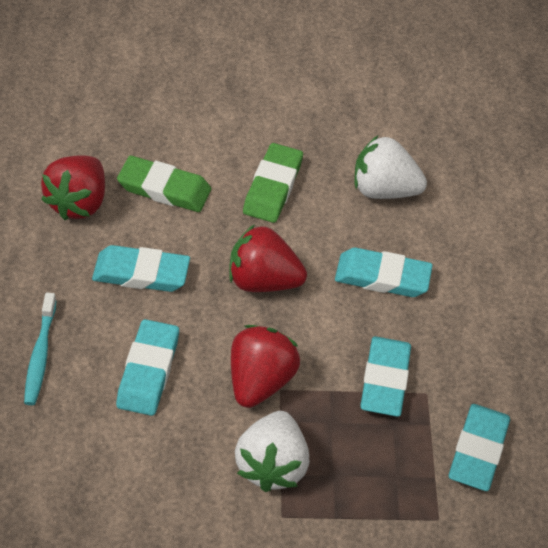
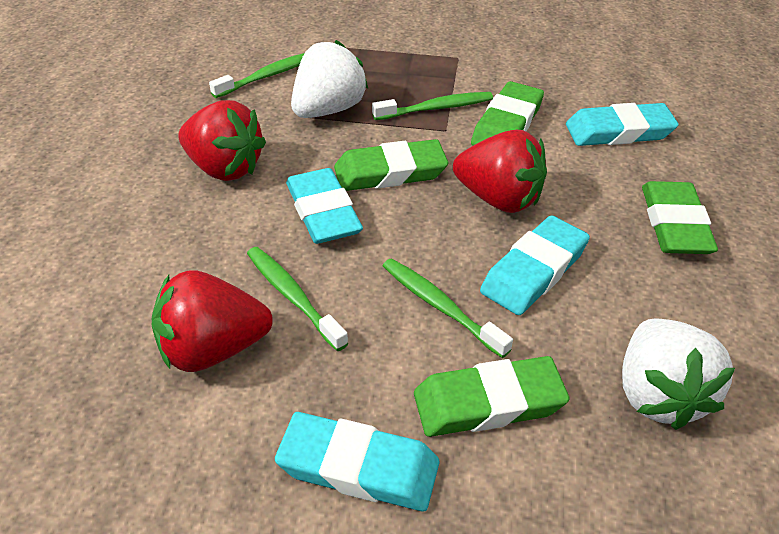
green eraser: [117,156,211,212] [243,143,303,223] = 2 -> [334,139,448,191] [414,356,570,437] [471,81,544,146] [642,181,718,254] = 4
green toothbrush: none = 0 -> [209,53,304,98] [247,247,348,351] [372,92,493,120] [383,258,513,358] = 4
turquoise eraser: [92,245,190,292] [116,319,179,416] [335,248,433,297] [360,336,411,417] [449,404,510,491] = 5 -> [275,412,440,511] [286,168,363,244] [480,215,590,315] [566,103,679,146] = 4
turquoise toothbrush: [24,293,56,405] = 1 -> none = 0

